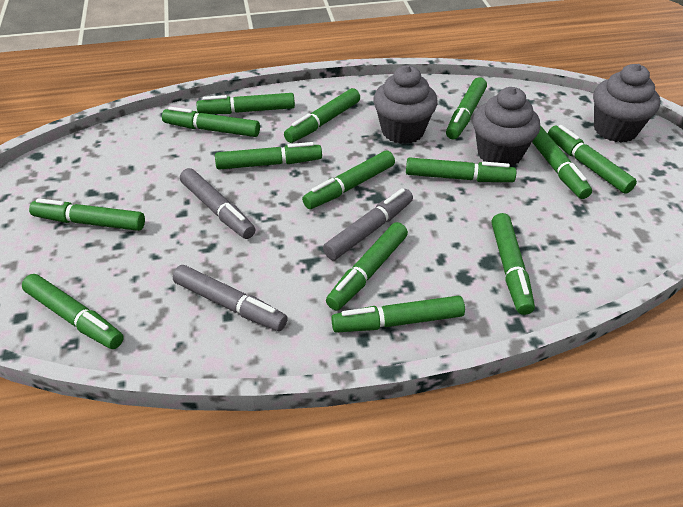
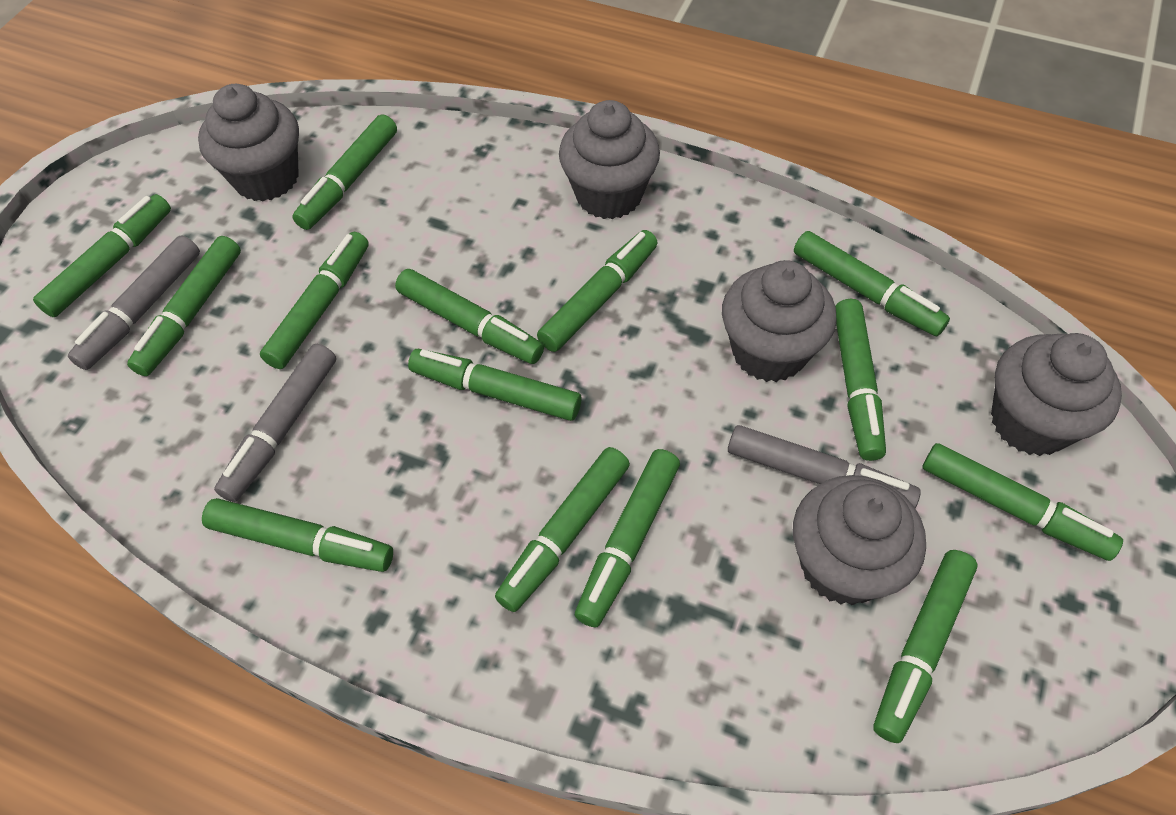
grey cupcake: [373,65,438,144] [473,87,540,167] [593,64,660,143] = 3 -> [198,84,299,201] [559,100,660,219] [722,260,837,382] [793,475,926,605] [991,333,1122,456] = 5

